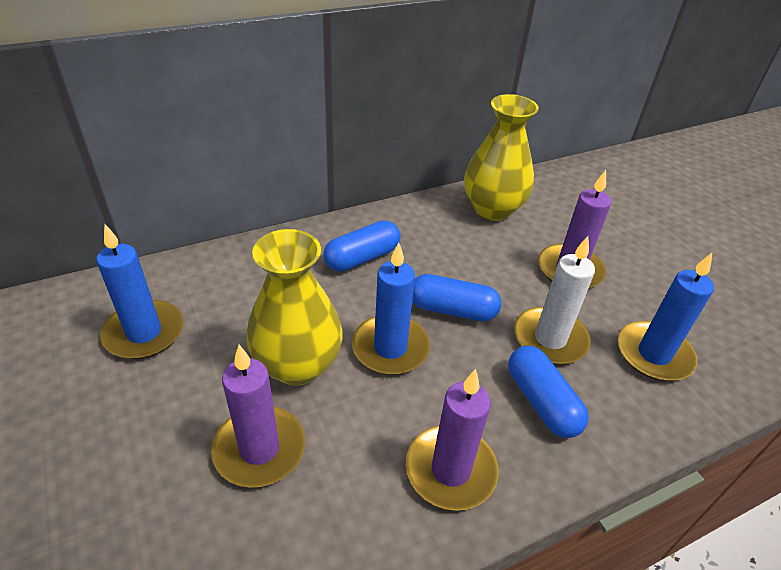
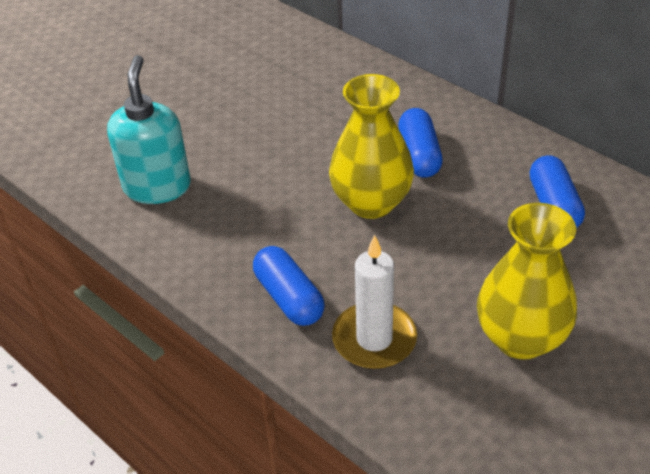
blue candle: [96,224,183,359] [352,243,430,375] [618,253,714,381] = 3 -> none = 0
purple candle: [211,345,305,488] [406,369,499,511] [538,170,611,289] = 3 -> none = 0
turquoise soap dispenser: none = 0 -> [107,55,191,204] = 1

